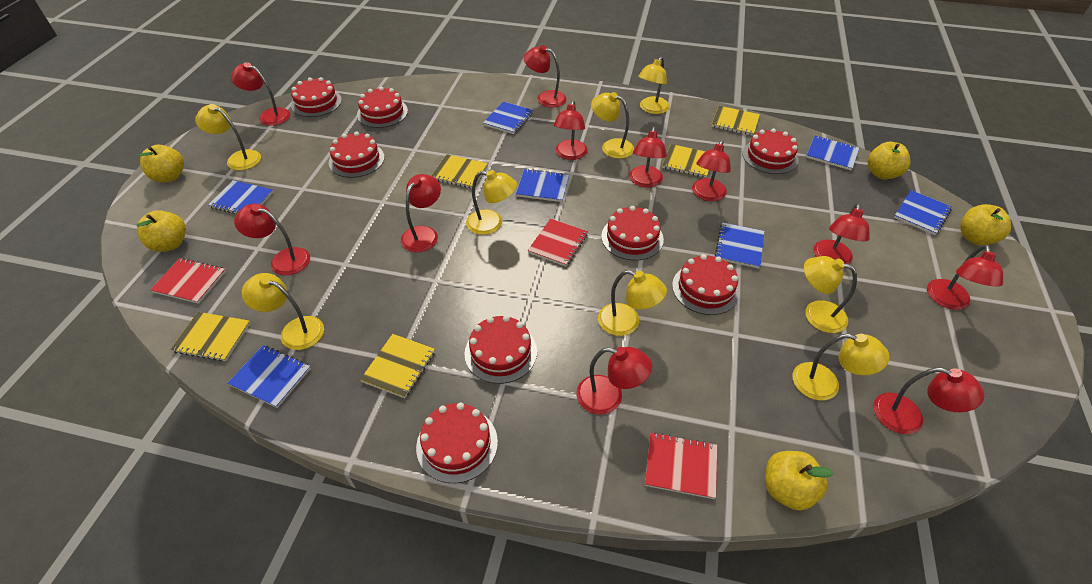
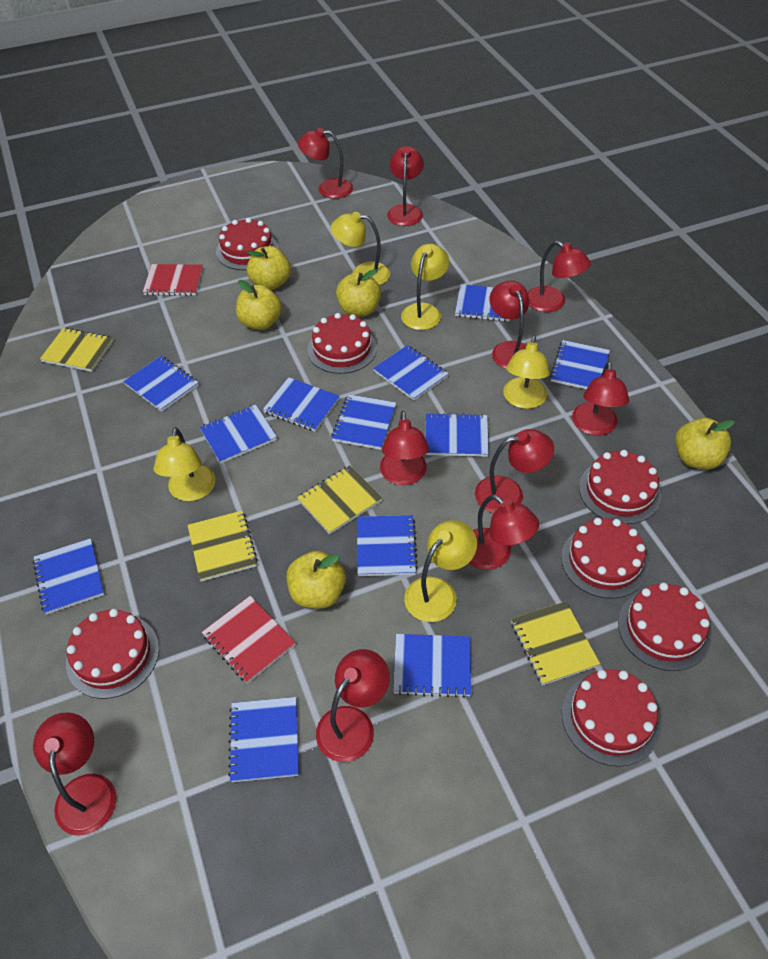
blue notebook: [208,180,274,214] [228,345,311,408] [483,102,533,134] [516,169,569,202] [715,222,764,268] [806,136,859,170] [894,190,952,235] = 7 -> [33,538,104,615] [123,356,199,412] [200,405,277,464] [228,697,299,782] [263,377,340,432] [331,394,396,450] [357,515,418,576] [373,345,449,401] [393,634,471,698] [425,413,489,457] [455,284,510,322] [550,340,610,389] = 12
red cake: [291,77,342,117] [329,131,385,178] [357,87,408,128] [416,403,498,483] [465,315,537,384] [601,206,664,260] [672,254,740,315] [742,128,798,174] = 8 -> [66,609,159,699] [216,218,278,270] [307,313,377,374] [561,518,648,598] [562,669,661,767] [579,450,661,524] [618,583,711,671] = 7
red lamp: [231,62,290,126] [234,204,310,275] [401,174,441,252] [523,45,567,107] [553,100,588,160] [576,347,652,415] [629,127,667,188] [692,140,731,201] [813,203,869,264] [874,367,985,434] [927,245,1003,310] = 11 -> [33,712,116,836] [298,128,353,199] [316,649,390,762] [380,411,429,485] [387,146,424,226] [469,495,539,570] [475,429,554,513] [489,281,529,369] [527,241,591,312] [572,362,629,436] = 10
red notebook: [150,258,226,304] [528,219,588,266] [645,432,717,499] = 3 -> [143,264,203,296] [202,596,296,684] = 2
yellow lamp: [195,104,261,170] [242,273,324,350] [466,170,517,235] [591,92,634,159] [598,270,667,336] [638,57,670,114] [793,334,890,401] [804,256,857,333] = 8 -> [153,427,216,501] [331,212,390,285] [401,244,449,330] [404,520,477,622] [503,335,550,409] = 5
yellow notebook: [170,312,251,362] [360,334,435,398] [431,154,488,188] [662,144,709,178] [711,106,760,136] = 5 -> [40,328,114,372] [188,511,258,582] [297,465,383,534] [511,601,600,685] = 4

